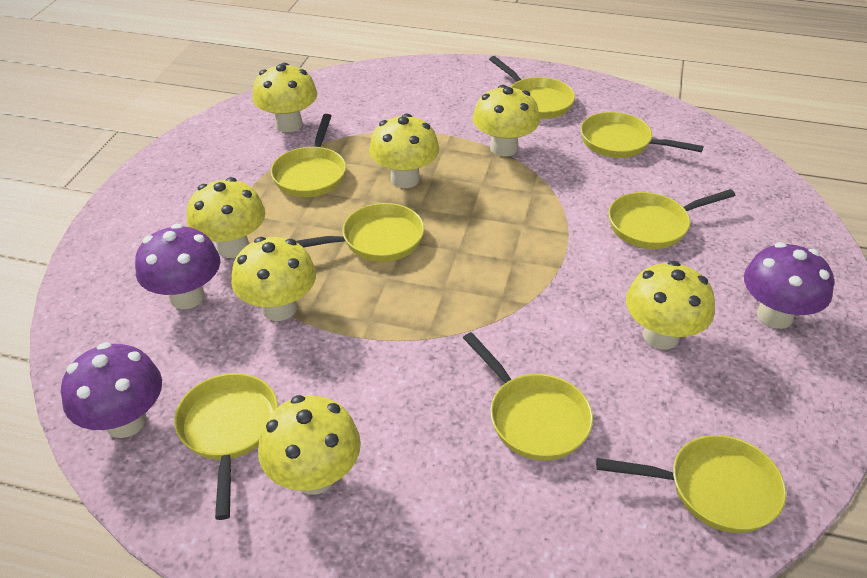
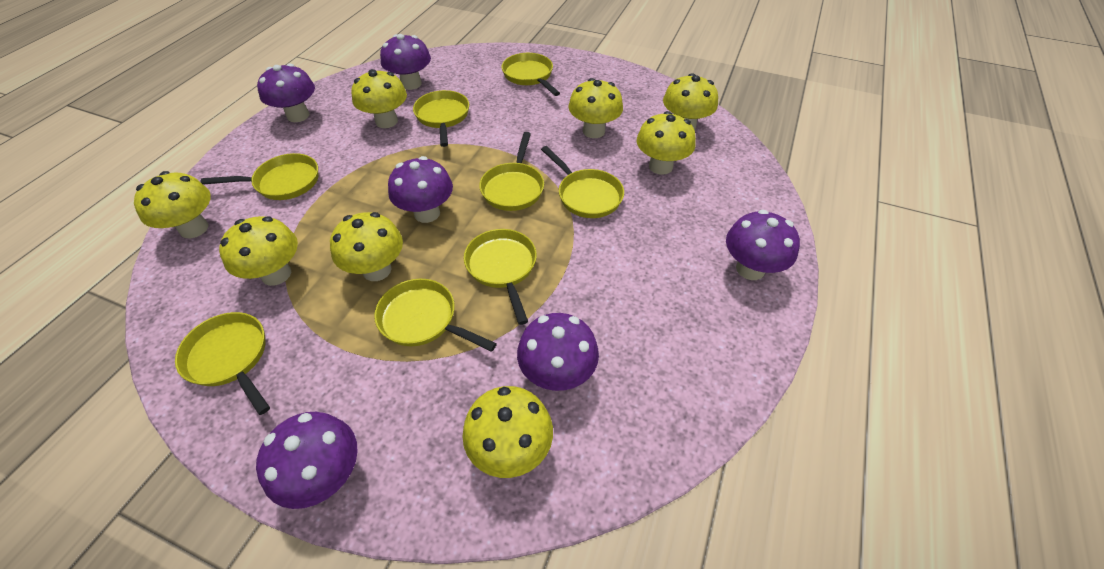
purple mushroom: [61,342,162,438] [135,224,220,309] [744,242,834,329] = 3 -> [256,412,358,509] [257,64,315,122] [380,34,431,90] [388,156,453,223] [517,313,599,391] [726,210,800,280] = 6
yellow mushroom: [187,177,265,258] [231,237,316,321] [252,63,317,132] [258,395,361,494] [369,113,439,188] [473,85,540,157] [626,261,715,350] = 7 -> [134,171,211,238] [219,216,298,286] [330,212,403,281] [351,69,407,128] [462,386,553,478] [568,78,623,138] [637,111,696,175] [663,73,718,130] = 8

